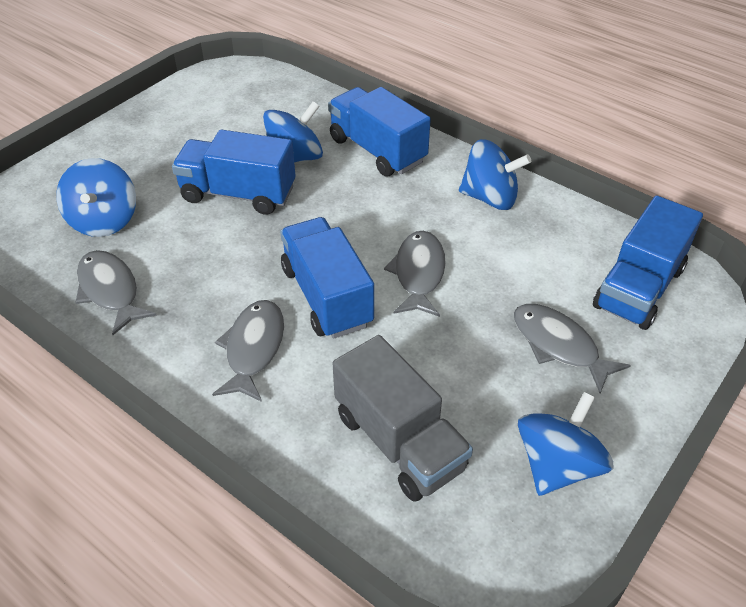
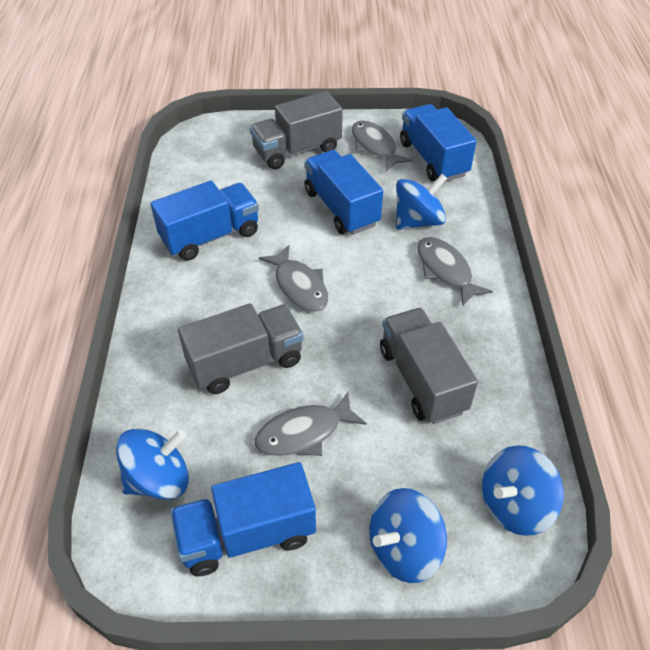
grey truck: [332,335,473,501] = 1 -> [178,303,304,394] [250,91,343,170] [380,308,478,424] = 3

